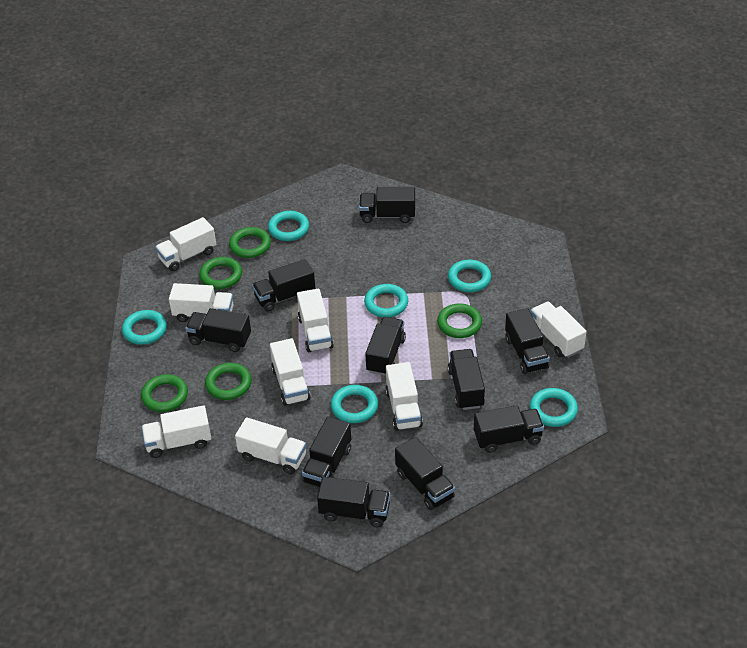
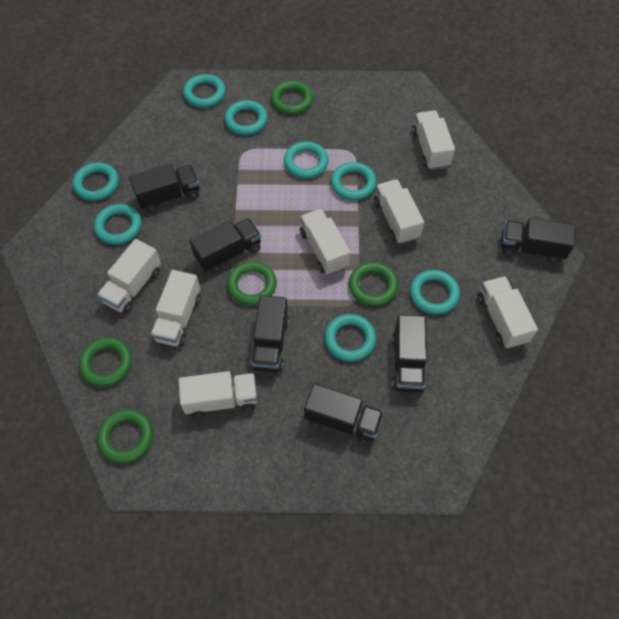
black truck: [185,308,251,352] [252,259,315,312] [302,417,351,487] [317,477,390,528] [359,187,415,223] [365,317,406,376] [395,437,455,510] [448,349,485,410] [474,405,544,453] [505,308,550,374] = 10 -> [129,164,200,212] [190,218,261,274] [251,295,289,372] [304,384,384,445] [392,315,427,393] [501,218,575,263] = 6
turquoise ring: [122,310,167,345] [268,211,309,241] [331,385,378,423] [364,284,408,317] [448,260,491,292] [530,388,578,427] = 6 -> [73,162,119,201] [94,204,142,245] [183,74,226,108] [224,100,268,135] [284,141,329,179] [325,314,376,362] [331,162,376,200] [410,270,460,315] = 8
white truck: [142,405,211,458] [155,217,216,271] [169,283,233,322] [235,417,306,474] [270,338,311,406] [297,289,334,352] [385,362,423,431] [530,301,586,358] = 8 -> [97,239,161,314] [151,270,201,347] [179,371,257,418] [300,208,350,275] [374,179,424,244] [412,110,455,170] [477,276,538,349] = 7

